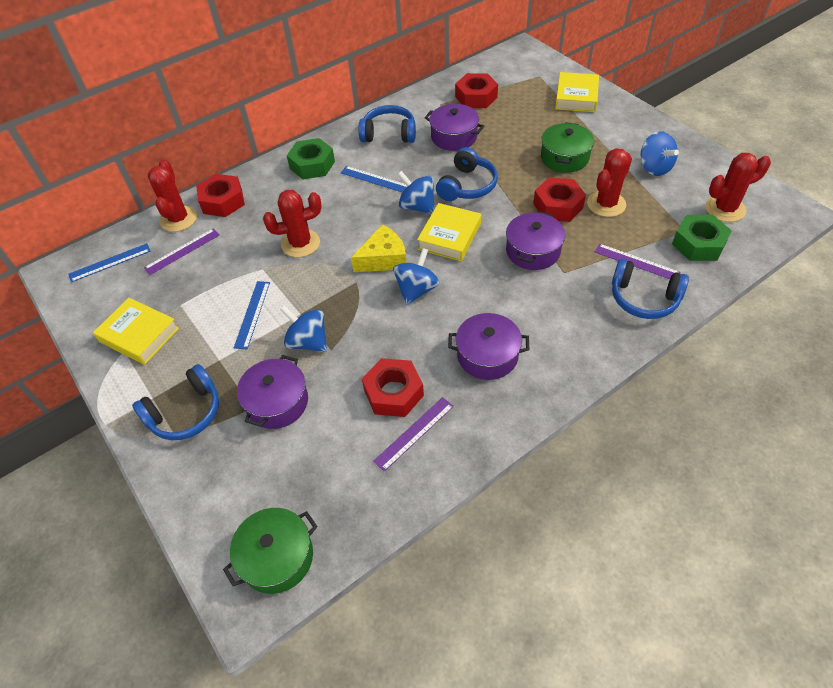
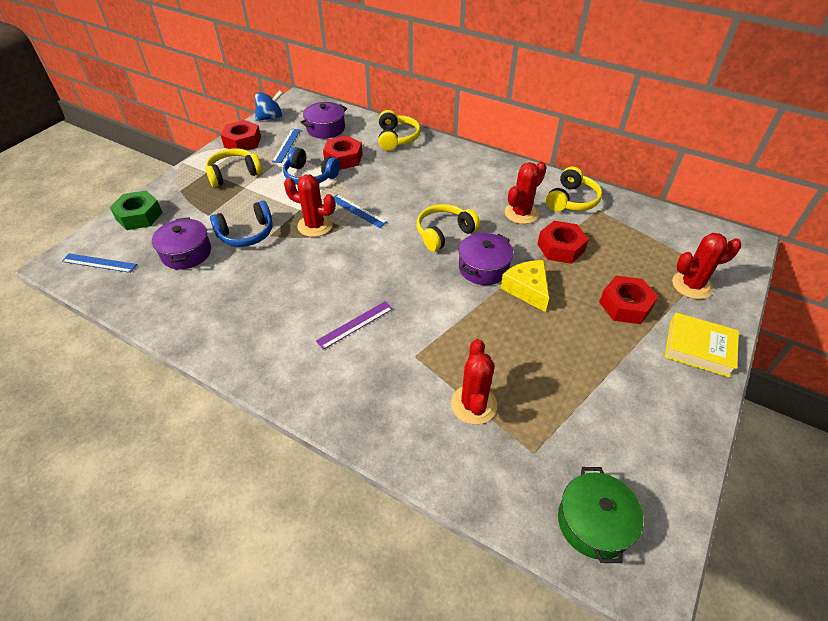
blue headphones: [132,364,219,440] [358,105,416,143] [436,147,498,201] [612,259,689,319] = 4 -> [210,201,273,247] [283,147,340,185] = 2
blue spinning top: [280,305,327,352] [393,248,439,305] [397,171,434,214] [640,131,679,176] = 4 -> [255,90,283,121] = 1
green nut: [287,138,335,179] [672,215,732,261] = 2 -> [110,191,163,230] = 1
green pot: [223,508,317,594] [541,122,594,173] = 2 -> [558,467,644,563] = 1
purple pot: [237,355,308,429] [425,104,484,151] [448,313,529,380] [506,211,565,270] = 4 -> [152,217,211,269] [300,102,347,139] [458,233,513,285] = 3
purple ruler: [144,229,220,275] [373,397,454,472] [595,244,681,279] = 3 -> [316,302,393,350] = 1
yellow book: [93,298,179,365] [417,203,481,261] [555,72,599,112] = 3 -> [665,312,739,378] = 1
yellow headphones: none = 0 -> [205,148,262,187] [378,110,421,151] [417,204,480,252] [546,167,602,212] = 4

